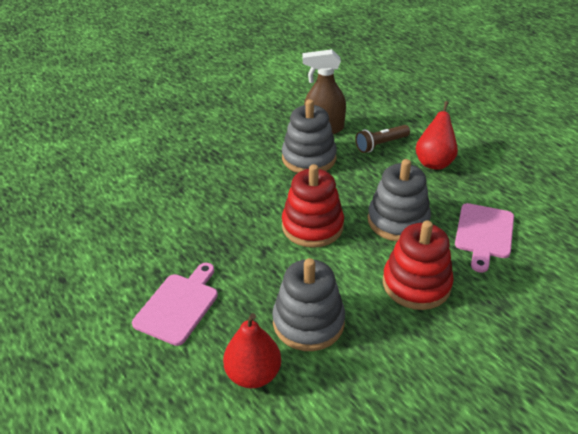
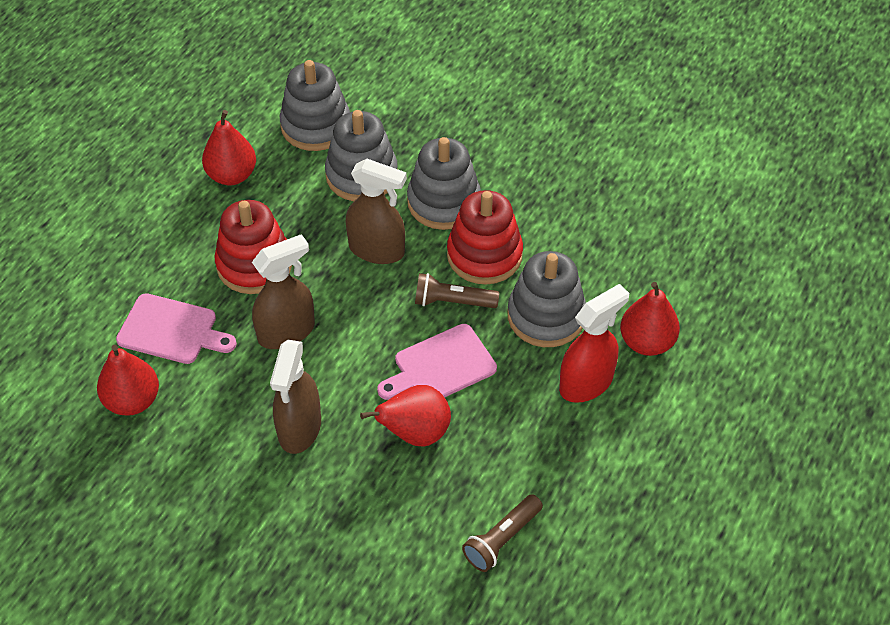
brown flashlight: [355,125,410,153] = 1 -> [415,273,499,308] [462,494,543,572] = 2
brown spray bottle: [303,49,346,134] = 1 -> [252,234,315,349] [270,340,321,454] [346,159,407,264] = 3
grey stacking toy: [272,258,345,351] [282,99,337,173] [368,159,431,241] = 3 -> [280,60,350,151] [325,110,398,201] [407,137,481,230] [507,251,586,347] = 4
red pear: [223,313,281,388] [416,101,458,169] = 2 -> [97,345,159,416] [202,110,256,185] [360,385,451,447] [620,282,680,356] = 4
red spray bottle: none = 0 -> [559,284,629,403] = 1

